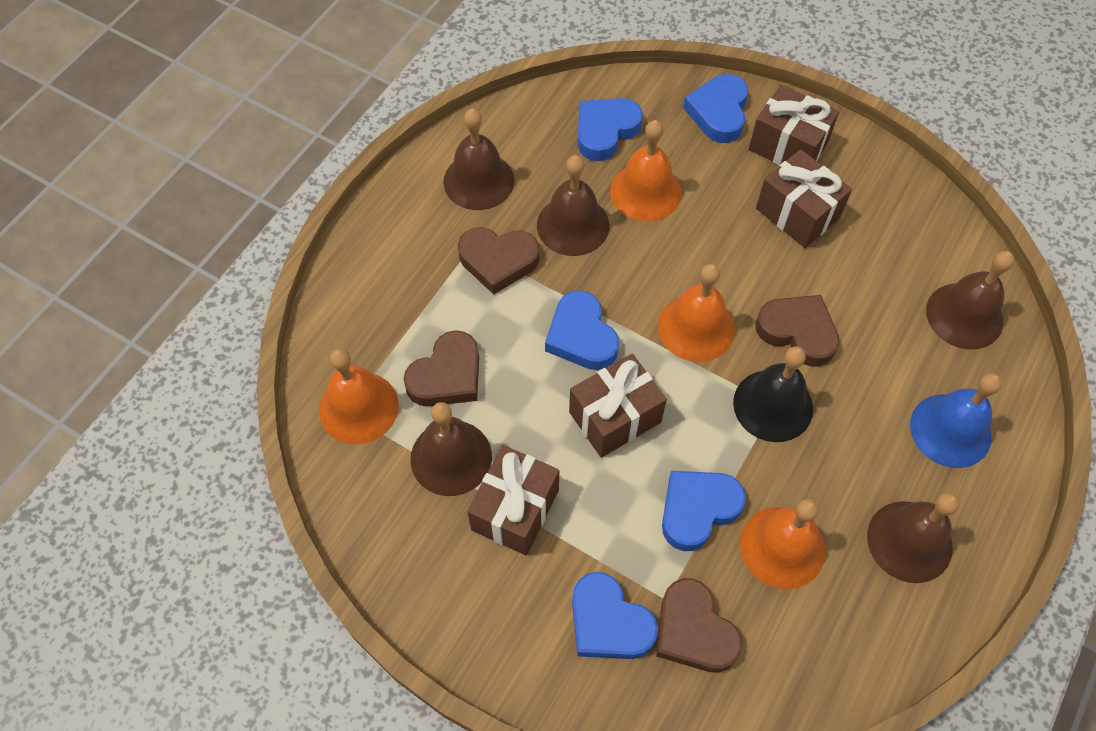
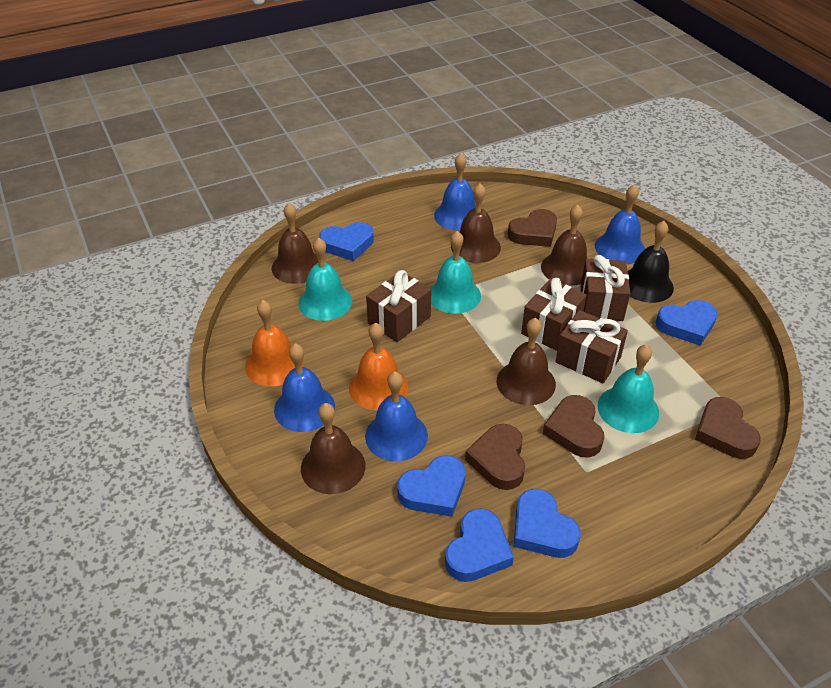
blue bell: [910,373,1002,468] = 1 -> [274,343,335,432] [365,371,428,461] [434,153,476,231] [595,184,645,264] = 4
orange bell: [319,348,399,444] [610,120,682,222] [658,264,735,362] [740,499,825,589] = 4 -> [245,300,303,387] [349,323,408,410] = 2
turquoise bell: none = 0 -> [299,238,352,321] [430,231,481,314] [598,344,659,433] = 3

